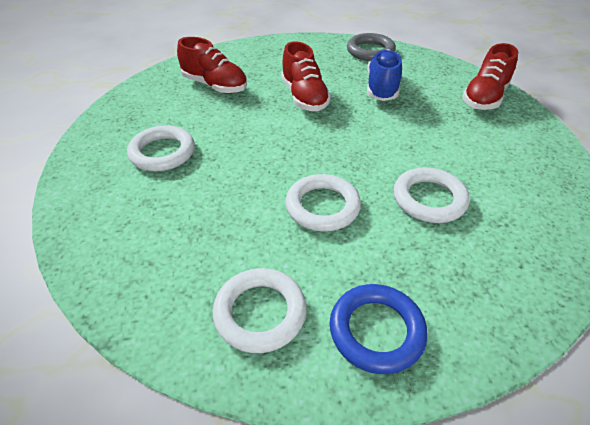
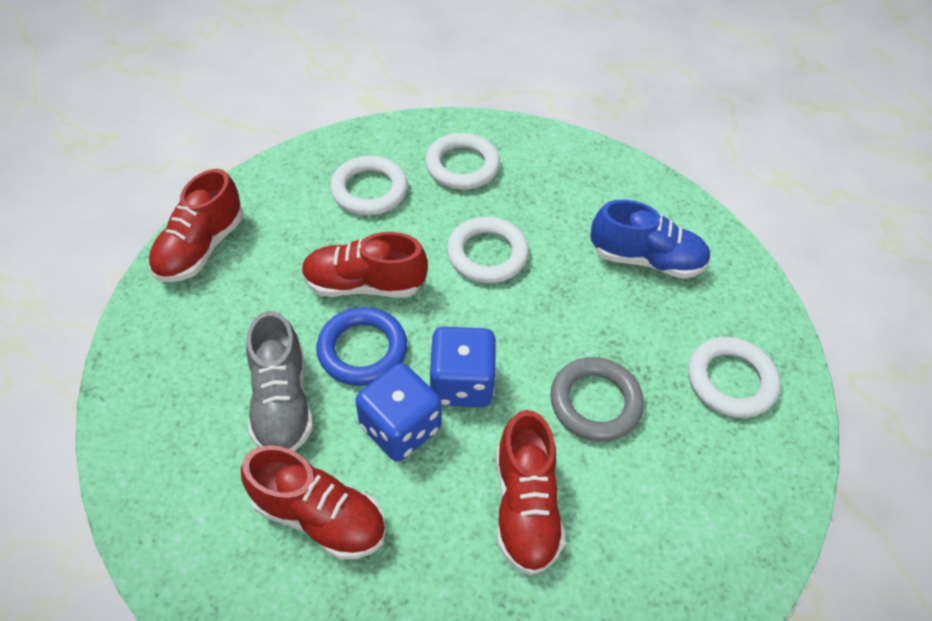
blue dice: none = 0 -> [355,363,442,461] [429,327,497,407] = 2
grey shoe: none = 0 -> [246,311,313,451] = 1
red shoe: [177,37,247,94] [281,41,331,111] [462,43,518,110] = 3 -> [148,169,243,282] [241,445,386,560] [301,232,428,298] [496,410,565,575] = 4

